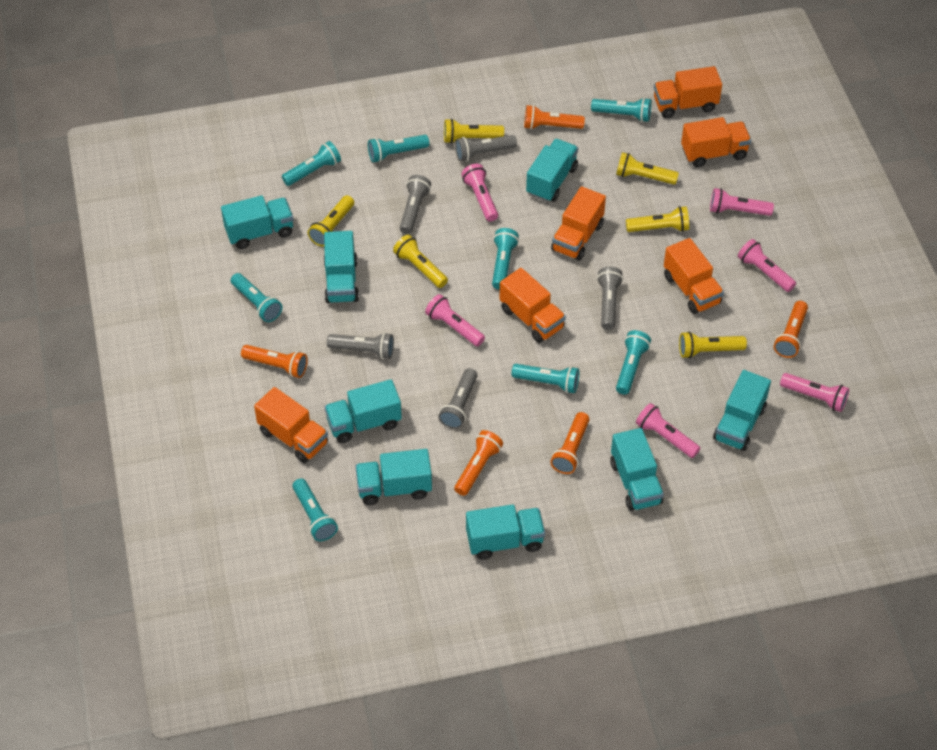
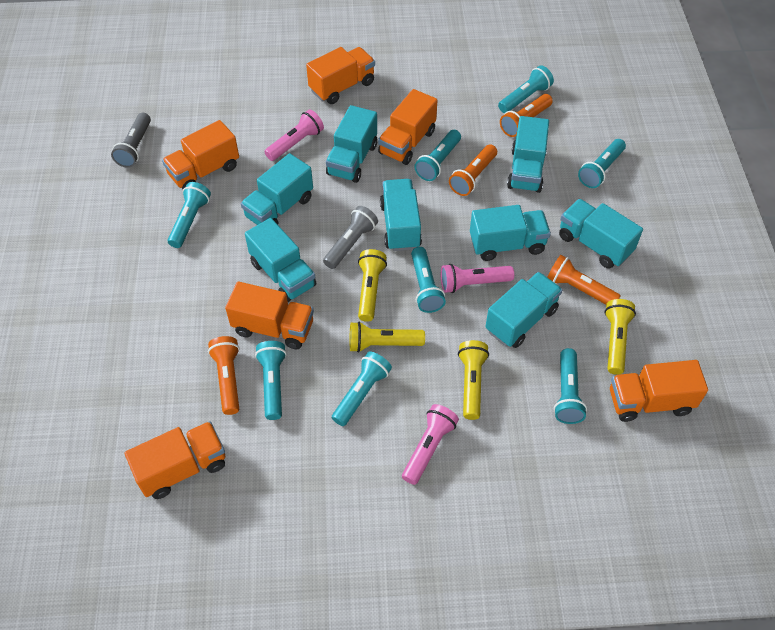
grey flashlight: [327,333,394,359] [400,175,431,234] [438,368,478,429] [455,135,517,162] [597,267,623,330] = 5 -> [111,113,151,168] [323,206,378,269] = 2
orange flashlight: [241,345,308,378] [454,430,503,496] [524,105,585,129] [550,412,590,474] [774,301,808,358] = 5 -> [208,336,239,415] [449,144,497,196] [500,94,553,137] [547,255,620,305] = 4
pink flashlight: [425,294,485,346] [461,164,498,222] [636,403,700,458] [710,188,774,216] [738,239,796,292] [780,373,849,412] = 6 -> [264,109,324,161] [402,404,459,485] [441,264,514,293] = 3
yellow flashlight: [308,195,354,246] [393,235,448,288] [444,119,504,143] [616,152,679,185] [626,206,689,232] [679,331,747,358] = 6 -> [350,322,425,353] [358,249,387,322] [458,340,489,420] [604,299,636,375] = 4

